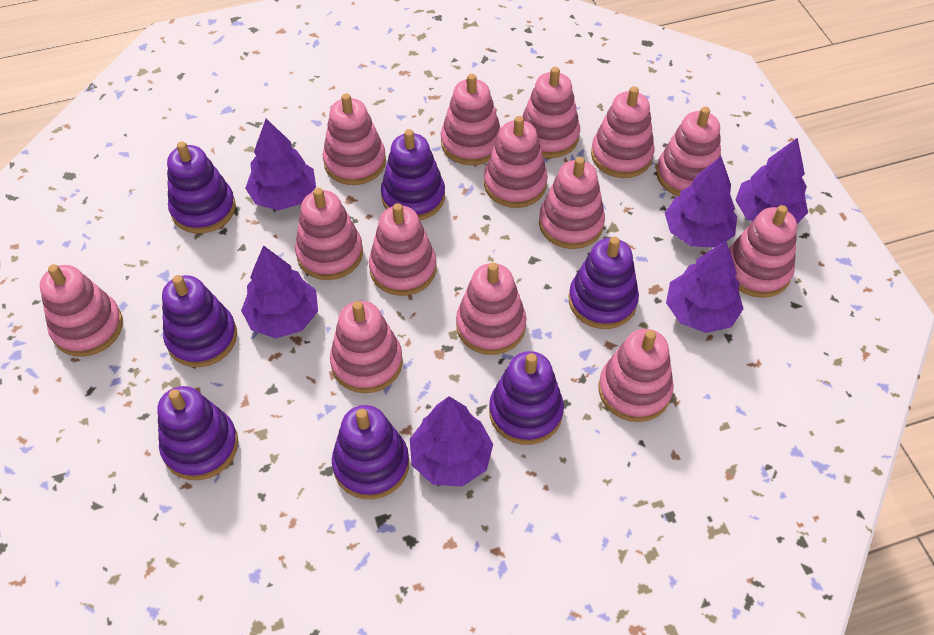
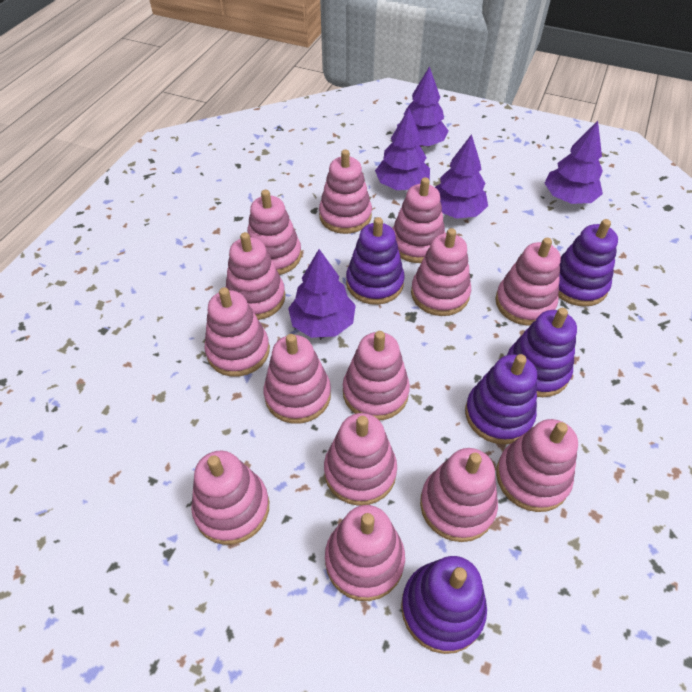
purple stacking toy: [157,386,238,480] [162,275,237,367] [167,141,236,234] [332,405,409,499] [381,129,445,220] [489,351,564,445] [569,237,639,329] = 7 -> [346,217,405,305] [401,556,487,654] [465,354,537,444] [507,308,577,397] [558,219,618,307] = 5
purple tree: [241,245,318,338] [245,119,316,211] [410,396,493,487] [665,157,737,248] [666,240,744,333] [735,137,808,224] = 6 -> [288,249,356,338] [375,109,430,190] [397,66,449,147] [435,134,488,219] [544,121,603,204] = 5

